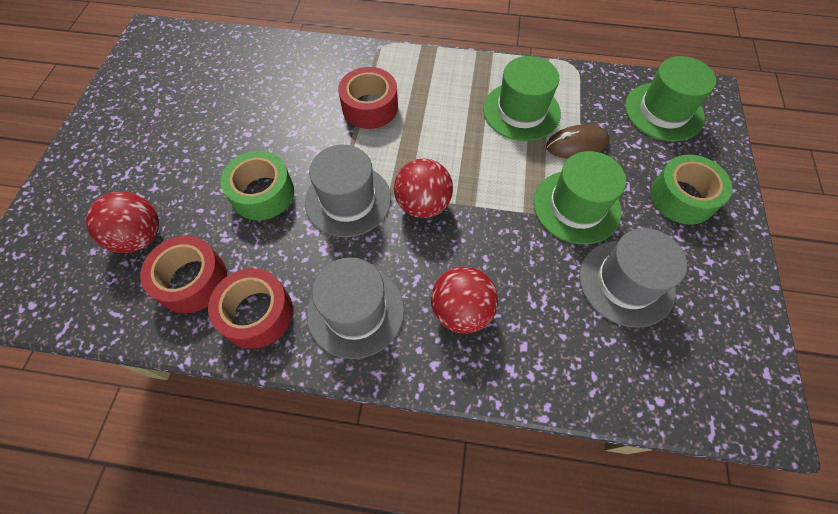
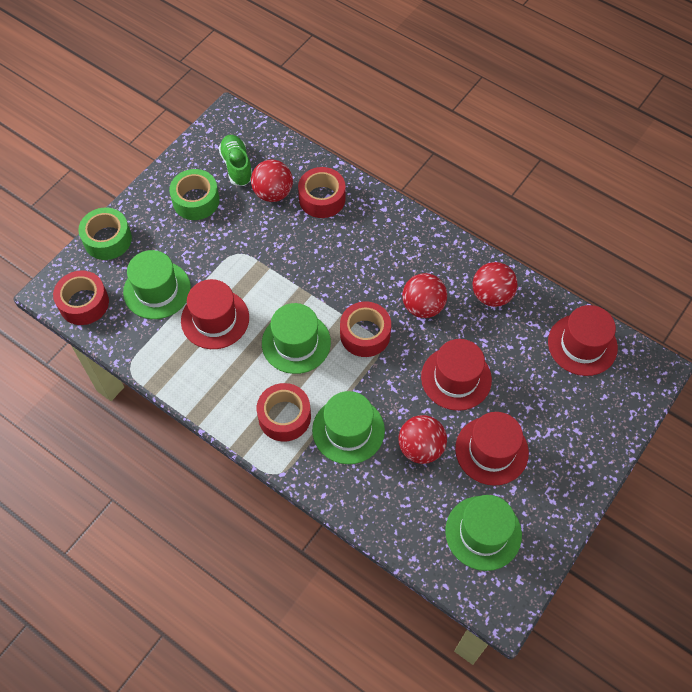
brown mouse: [546,124,610,158] = 1 -> none = 0
green hat: [483,56,561,141] [534,151,626,244] [625,56,716,141] = 3 -> [123,250,191,319] [262,303,331,374] [312,391,385,464] [445,495,522,571] = 4
green shoe: none = 0 -> [219,135,252,186] = 1
grey hat: [305,145,391,237] [307,257,404,359] [579,228,687,328] = 3 -> none = 0
red ball: [86,191,159,253] [394,158,453,218] [431,267,498,334] = 3 -> [251,160,293,202] [398,415,447,464] [402,273,447,318] [472,262,518,307] = 4
red hat: none = 0 -> [181,279,249,349] [421,339,492,411] [455,412,529,486] [548,305,618,376] = 4
red tape: [140,236,227,313] [208,268,293,349] [338,67,398,129] = 3 -> [53,271,109,325] [257,383,311,442] [298,167,346,218] [340,301,391,357] = 4

